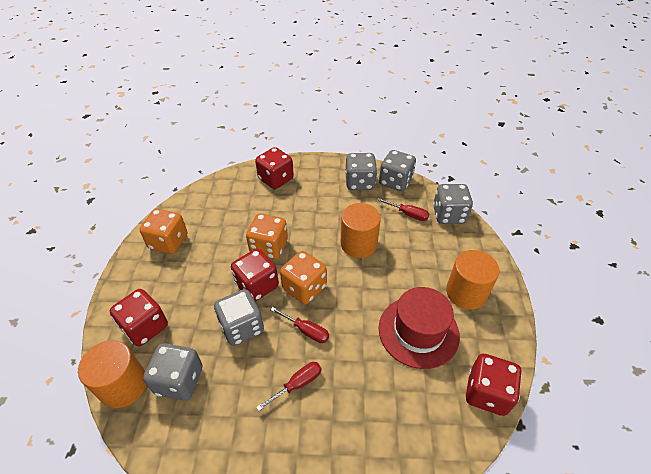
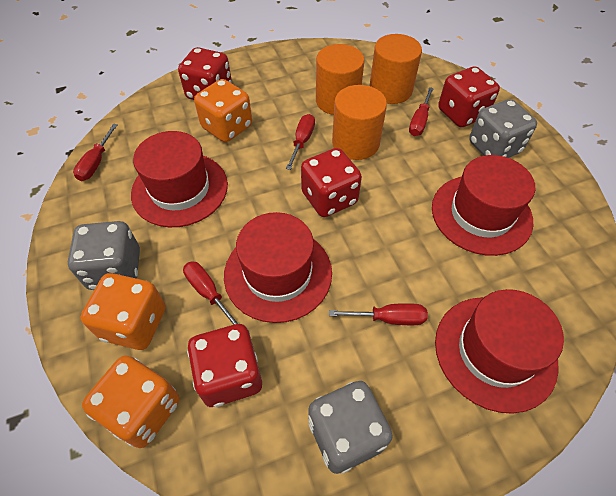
grey dice: [143,343,203,401] [214,289,264,346] [346,153,377,190] [379,150,416,191] [433,184,473,224] = 5 -> [68,221,140,290] [308,381,393,474] [469,99,537,158] = 3
red hat: [379,287,460,369] = 1 -> [131,131,228,227] [224,212,332,323] [432,155,535,256] [435,289,564,414] = 4
red screwdriver: [256,362,321,411] [270,307,329,343] [377,198,429,221] = 3 -> [73,124,118,181] [183,261,240,325] [286,114,315,170] [329,303,428,325] [409,87,434,136] = 5

